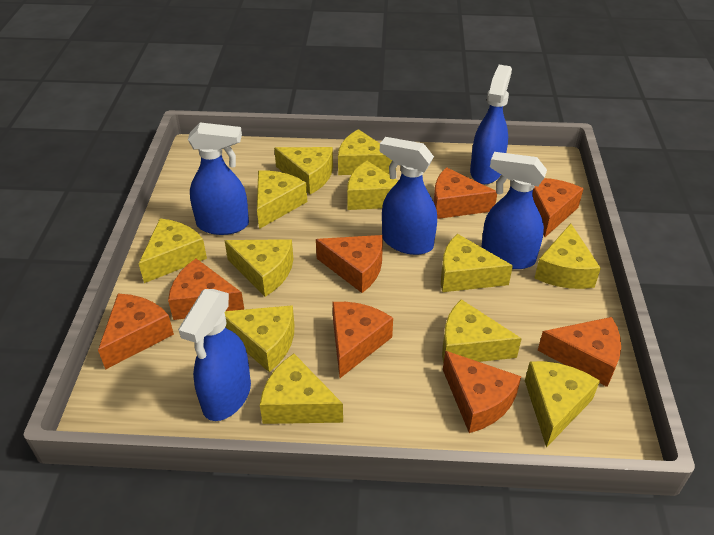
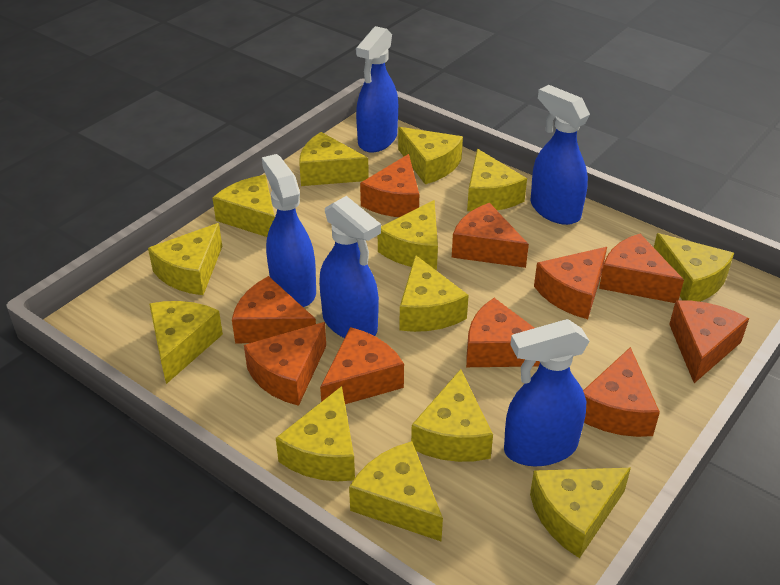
orange cheese: [98,294,174,370] [168,258,244,320] [316,235,383,293] [332,302,393,378] [434,167,497,219] [443,351,521,433] [533,178,584,237] [537,317,621,387] = 8 -> [232,276,316,343] [244,322,326,406] [320,327,404,404] [360,154,419,217] [452,203,529,268] [466,298,540,367] [534,247,607,319] [583,347,660,437] [599,234,684,303] [669,300,749,383] = 10
yellow cheese: [139,218,207,283] [224,239,293,297] [225,305,294,372] [257,170,307,229] [260,354,343,424] [274,147,333,195] [338,129,392,175] [347,161,398,210] [441,234,513,292] [442,299,522,364] [525,361,600,448] [535,223,601,289] = 12 -> [148,223,222,295] [149,301,223,384] [213,175,275,237] [276,386,355,481] [299,132,369,186] [349,441,443,541] [378,200,438,270] [398,127,463,184] [400,255,469,332] [411,369,493,462] [467,149,527,211] [530,468,631,558] [654,233,734,302] = 13

